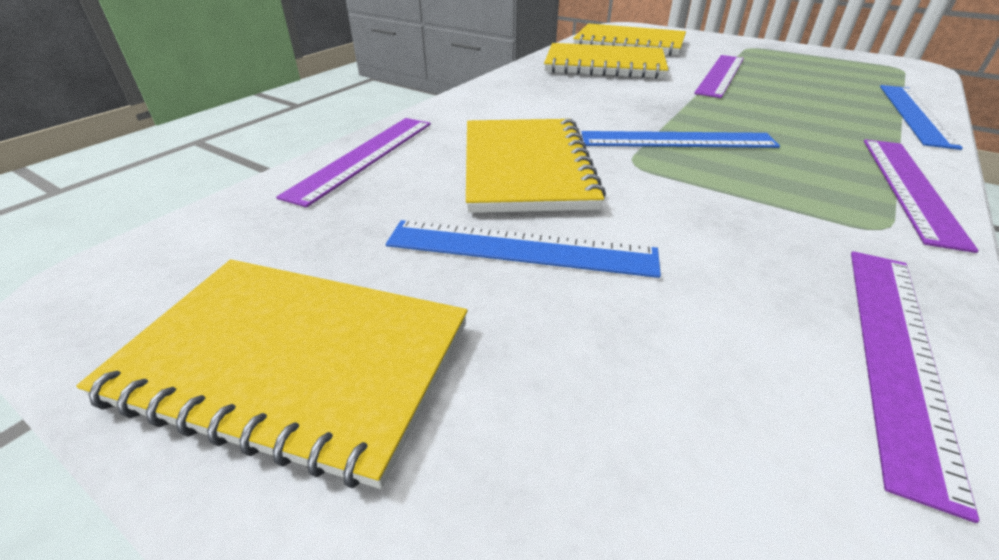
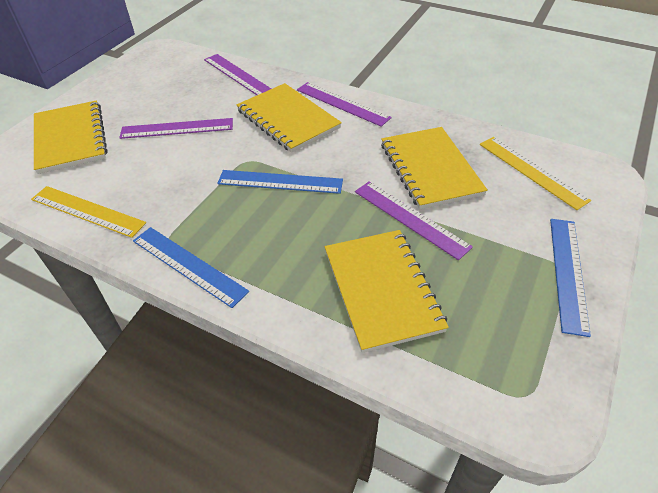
yellow ruler: none = 0 -> [31,186,146,238] [480,137,591,210] = 2

